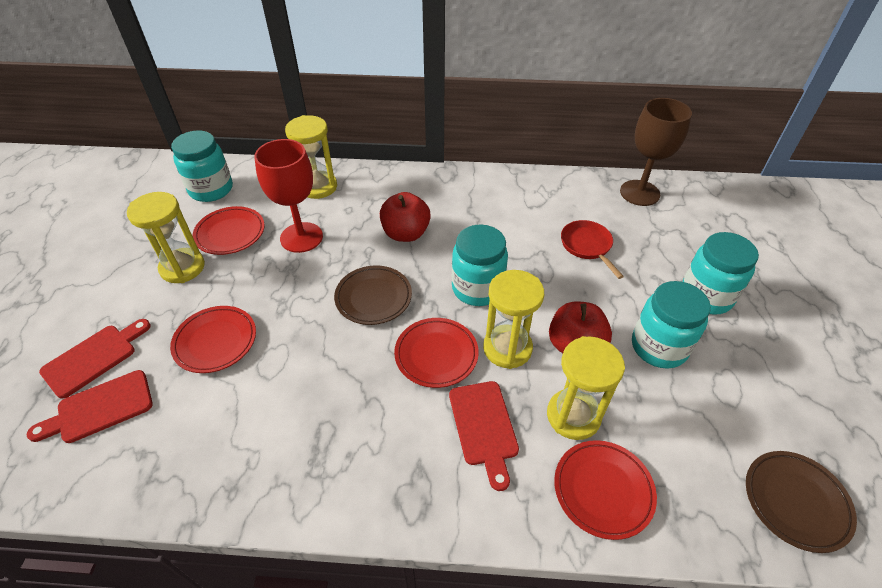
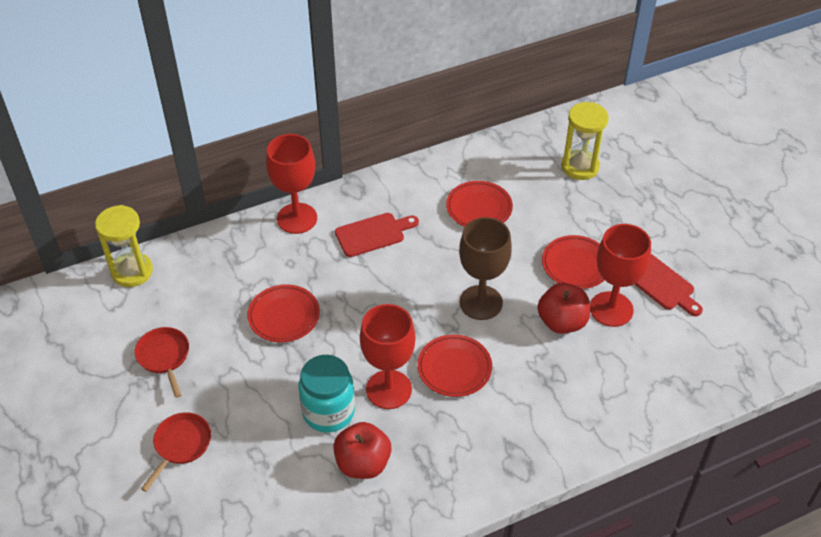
brown plate: [334,265,412,325] [746,451,857,553] = 2 -> none = 0
red cutting board: [27,370,153,443] [39,319,151,399] [449,381,519,491] = 3 -> [335,213,419,257] [634,254,703,316] = 2
red goblet: [254,139,323,253] = 1 -> [266,134,317,234] [360,304,416,409] [590,224,651,327] = 3
red pan: [561,220,624,279] = 1 -> [134,327,189,398] [141,412,211,492] = 2
turquoise jar: [171,131,233,202] [452,225,508,306] [632,281,711,369] [682,232,759,315] = 4 -> [299,355,355,433] = 1
yellow hourglass: [127,192,205,283] [285,115,337,199] [483,270,544,369] [547,336,625,440] = 4 -> [95,205,153,287] [561,102,609,180] = 2

